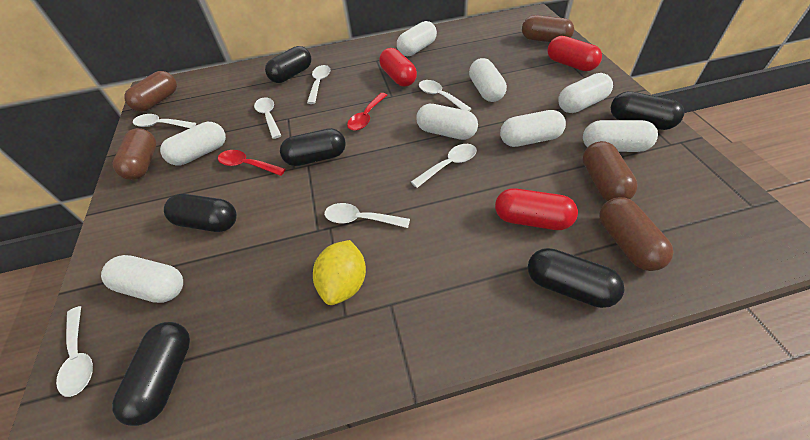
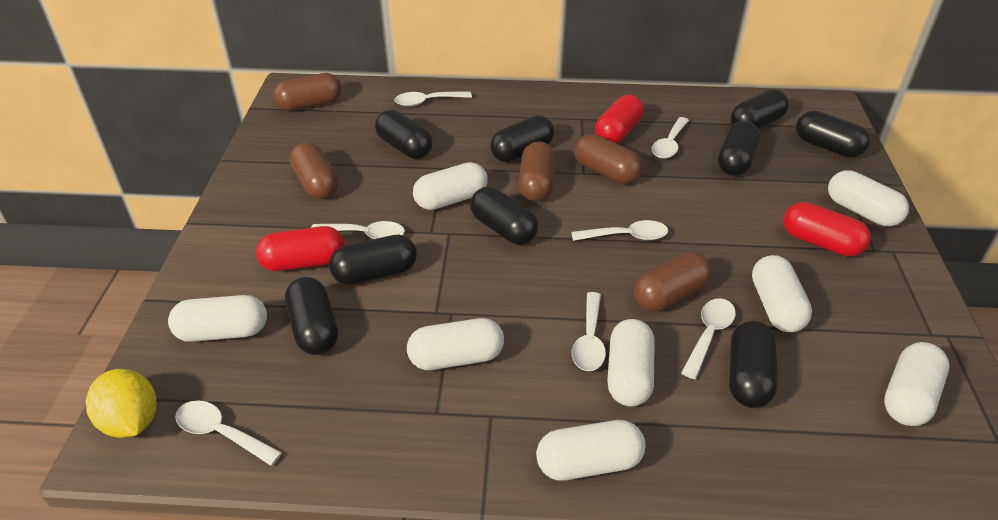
black capsule: [112,322,190,426] [164,194,237,232] [265,46,311,83] [280,128,346,166] [528,248,624,308] [611,91,684,130] = 6 -> [285,277,338,355] [329,235,417,285] [375,110,433,159] [470,187,538,245] [490,115,554,162] [718,121,760,176] [729,321,777,408] [731,89,789,129] [796,111,870,157] = 9
red spoon: [218,150,286,176] [347,93,387,131] = 2 -> none = 0

